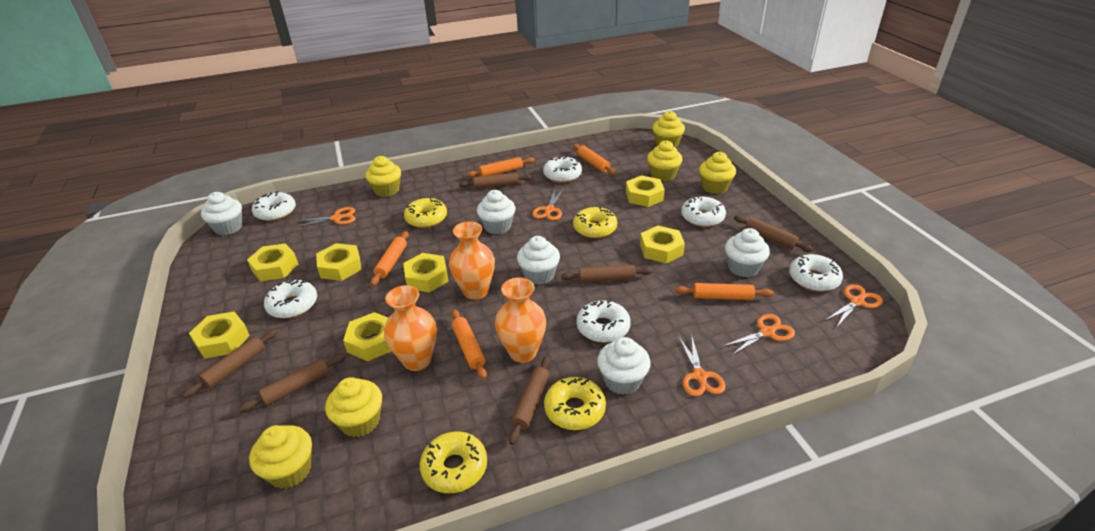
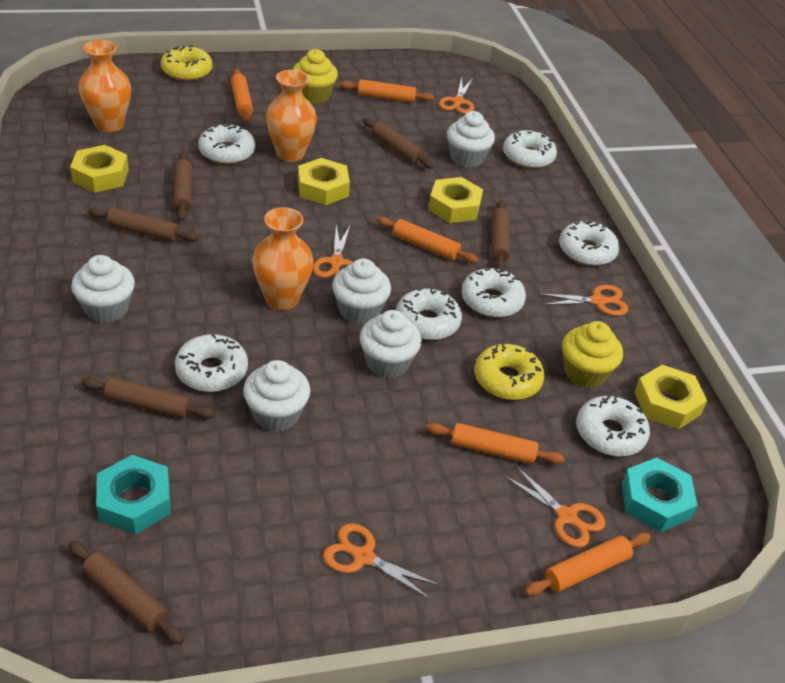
turquoise nut: none = 0 -> [96,455,171,534] [622,458,698,532] = 2
white donut: [252,191,296,221] [264,280,317,319] [543,156,582,183] [576,300,631,343] [681,195,726,227] [789,254,843,292] = 6 -> [175,334,248,392] [198,124,255,164] [396,288,462,340] [461,267,526,318] [503,130,557,169] [559,221,620,266] [577,396,650,457] = 7
yellow cupcake: [249,425,312,489] [325,377,382,437] [365,156,401,197] [647,140,682,181] [652,111,685,148] [699,152,736,194] = 6 -> [293,49,338,104] [562,321,623,388] = 2
yellow donut: [404,197,447,228] [420,432,487,493] [544,377,606,430] [573,207,617,238] = 4 -> [161,45,212,81] [474,343,545,400] = 2
yellow nut: [189,311,250,359] [247,244,298,281] [316,243,361,281] [343,312,391,361] [403,253,449,293] [626,175,665,207] [640,226,685,263] = 7 -> [70,145,129,193] [298,158,350,205] [428,177,483,223] [634,365,707,429] = 4

